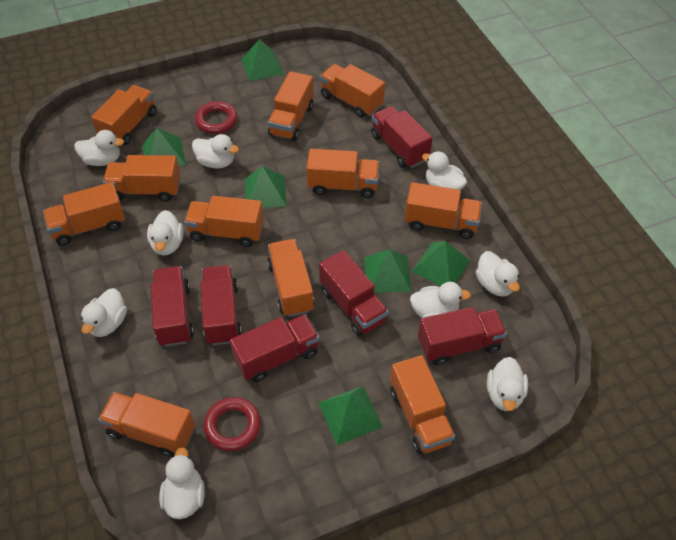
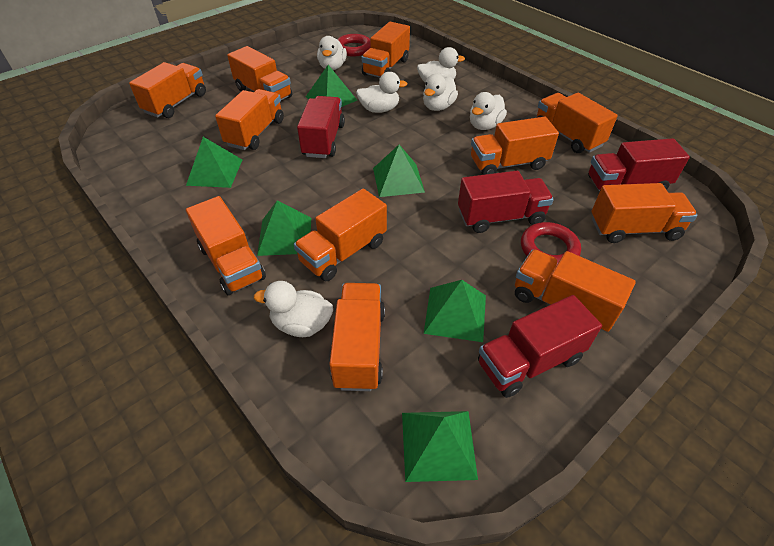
red truck: [151,266,194,347] [201,265,242,345] [230,314,319,382] [319,250,389,336] [371,106,432,168] [418,307,507,366] = 6 -> [297,96,345,158] [458,171,554,233] [478,295,602,398] [588,138,690,191] = 4
white duck: [74,130,124,166] [81,288,127,337] [147,210,184,256] [159,447,205,519] [192,134,239,168] [410,282,471,318] [422,151,467,190] [476,251,520,297] [487,357,528,411] = 9 -> [254,281,333,337] [317,36,347,70] [356,72,408,113] [417,47,465,83] [423,74,458,111] [470,92,507,130] = 6

